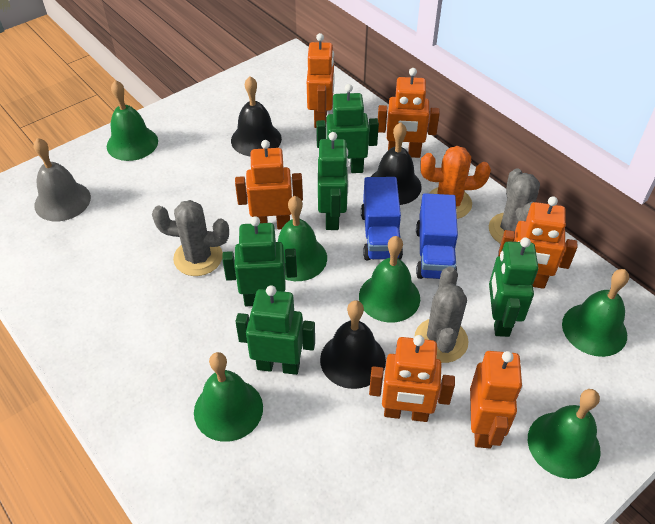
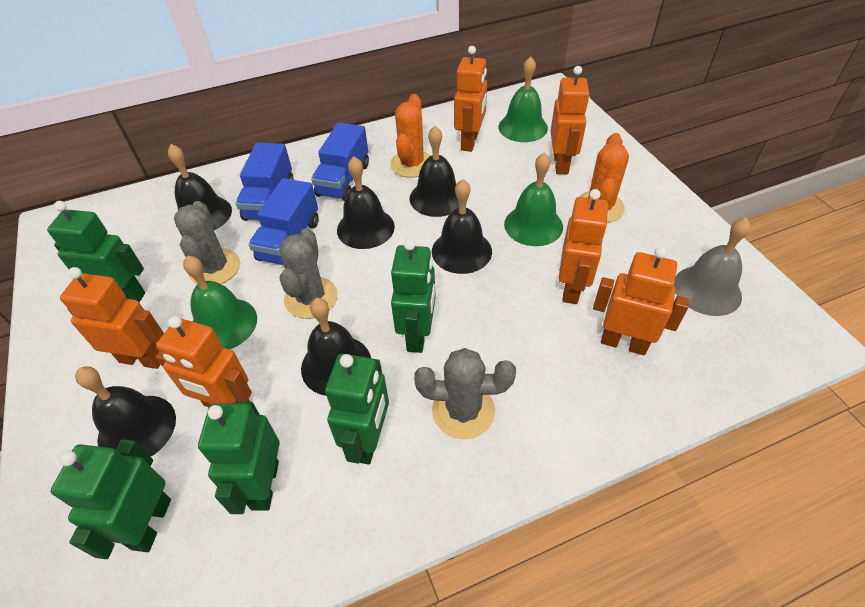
black bell: [231,76,282,156] [320,300,386,389] [371,122,422,205] = 3 -> [75,366,176,457] [168,144,232,230] [301,298,371,396] [337,157,395,249] [410,126,459,217] [432,179,492,274] = 6
blue truck: [361,177,403,260] [416,193,458,279] = 2 -> [236,143,294,221] [248,178,319,265] [311,123,369,201] = 3
green bell: [107,80,158,161] [194,352,263,442] [278,196,327,281] [359,236,420,323] [528,389,601,479] [562,269,629,357] = 6 -> [183,256,257,349] [498,56,548,142] [504,152,563,246] = 3
orange cactus: [420,146,491,219] = 1 -> [390,94,430,178] [579,133,629,223] = 2

